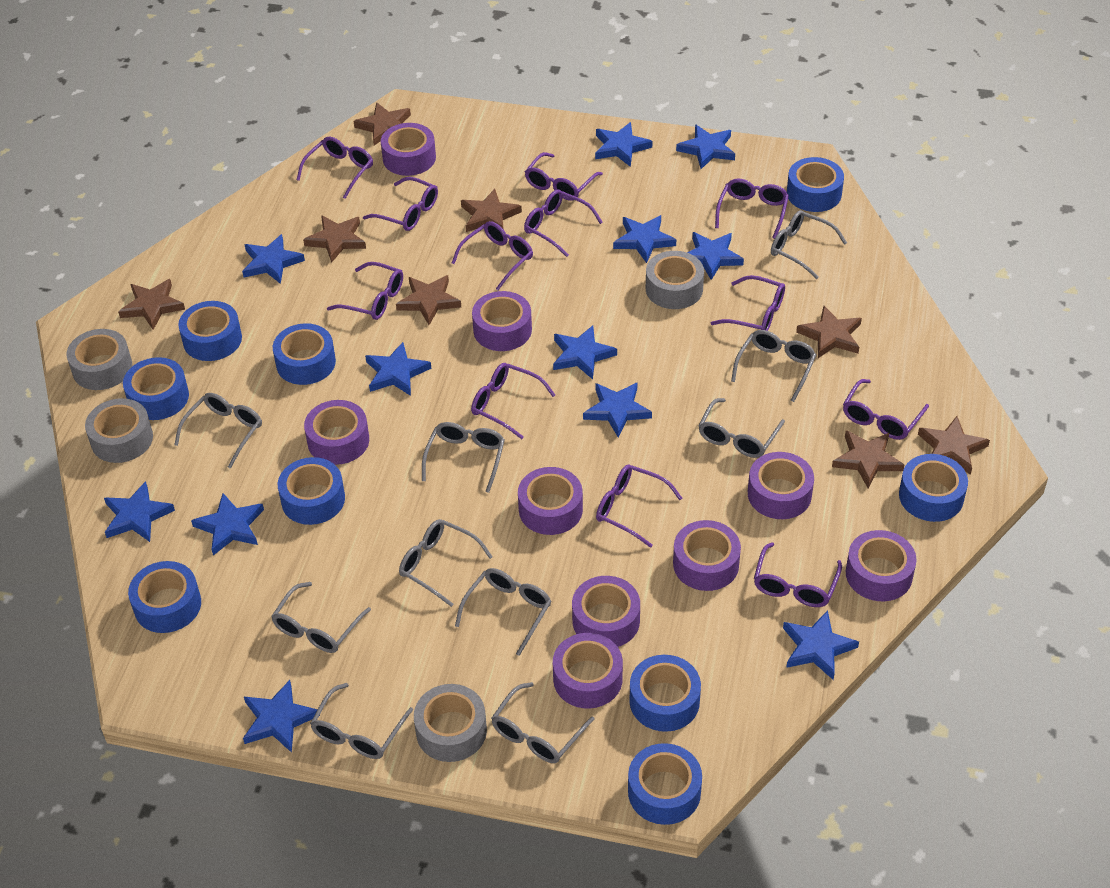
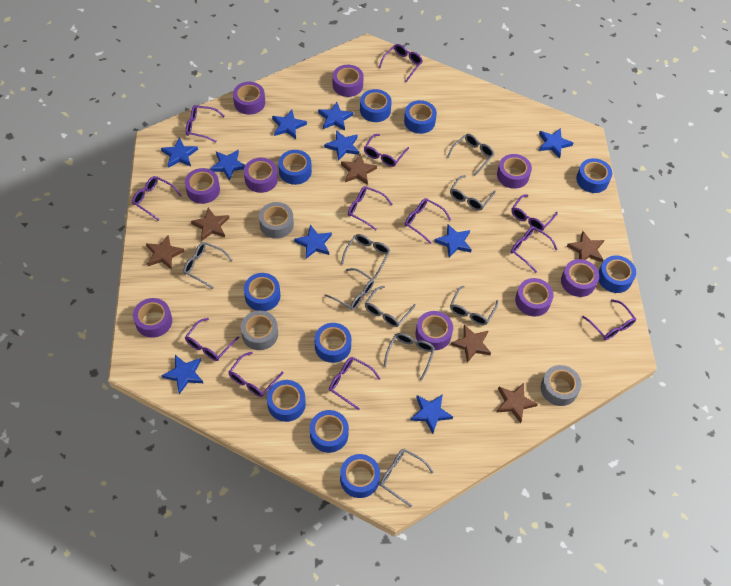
blue star: [104,481,175,542] [191,493,264,555] [242,234,305,284] [243,680,320,753] [365,342,432,396] [553,325,617,379] [583,383,652,437] [595,122,652,167] [613,215,676,263] [676,124,735,169] [687,232,744,280] [783,610,859,680] = 12 -> [161,137,198,168] [161,355,203,394] [210,150,245,181] [272,110,307,139] [294,225,332,259] [318,102,353,131] [324,130,359,161] [410,394,453,434] [434,224,472,258] [539,128,573,158] = 10
blue tape: [123,357,189,420] [128,561,201,633] [178,301,242,361] [273,323,336,385] [278,457,345,525] [628,743,702,825] [630,655,701,732] [787,157,844,212] [899,454,968,522] = 9 -> [244,273,280,311] [267,380,306,422] [278,150,312,185] [310,410,349,453] [315,323,351,363] [340,454,380,498] [360,89,392,122] [404,100,437,134] [576,158,612,193] [598,256,636,293] = 10
brown star: [118,279,185,330] [303,215,366,263] [353,102,411,146] [396,275,461,325] [461,189,522,232] [796,306,862,358] [832,430,904,488] [918,416,990,475] = 8 -> [146,235,185,270] [191,207,229,241] [341,153,377,185] [451,324,491,363] [496,383,538,423] [567,231,604,262] = 6
grey glasses: [174,393,262,469] [271,582,371,653] [310,683,413,759] [399,519,493,607] [422,422,505,493] [455,568,552,656] [491,682,595,763] [698,398,785,458] [731,330,816,402] [771,210,847,279] = 10 -> [183,242,232,289] [324,268,374,310] [341,234,390,279] [365,286,416,327] [380,449,433,507] [384,333,435,381] [447,134,494,176] [450,175,496,211] [450,285,498,325] = 9
grey tape: [67,329,132,390] [85,398,153,463] [414,684,487,762] [646,251,704,309] = 4 -> [241,311,278,350] [259,202,294,239] [541,365,581,406] = 3

